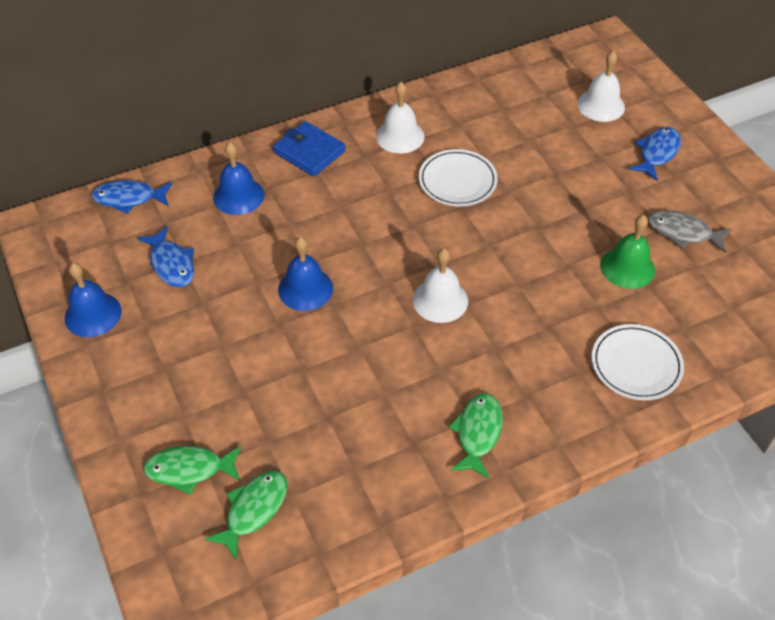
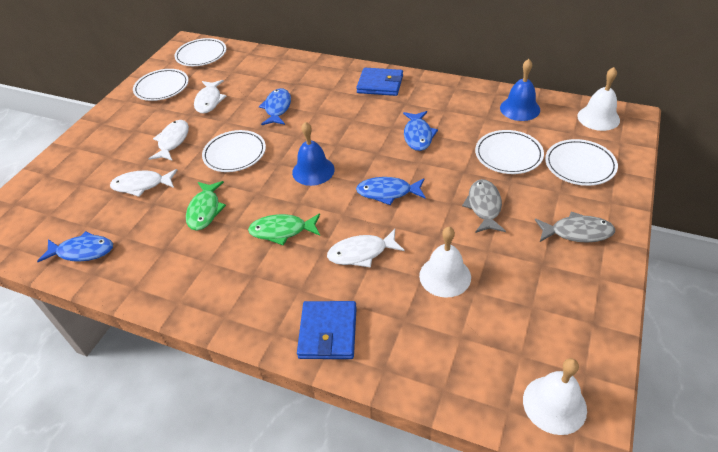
blue bell: [65,263,122,337] [213,142,264,215] [278,237,333,311] = 3 -> [292,122,335,186] [500,59,540,121] = 2
blue fish: [91,180,173,214] [137,226,194,288] [628,127,681,181] = 3 -> [37,231,113,262] [259,88,291,125] [356,177,426,205] [403,111,438,151] = 4
blue wallet: [273,121,346,177] = 1 -> [297,301,357,359] [356,68,403,96] = 2
green bell: [600,215,655,289] = 1 -> none = 0
green fish: [143,446,241,495] [204,471,288,560] [449,393,503,479] = 3 -> [186,181,226,231] [248,213,320,245] = 2
grey fish: [648,210,731,253] = 1 -> [462,179,506,233] [535,212,615,242] = 2
white fish: none = 0 -> [110,169,177,197] [149,120,189,161] [194,80,226,114] [327,229,405,268] = 4
white plate: [419,149,498,206] [592,324,684,400] = 2 -> [133,69,189,101] [174,38,226,66] [202,130,266,172] [475,130,544,174] [545,139,618,186] = 5

